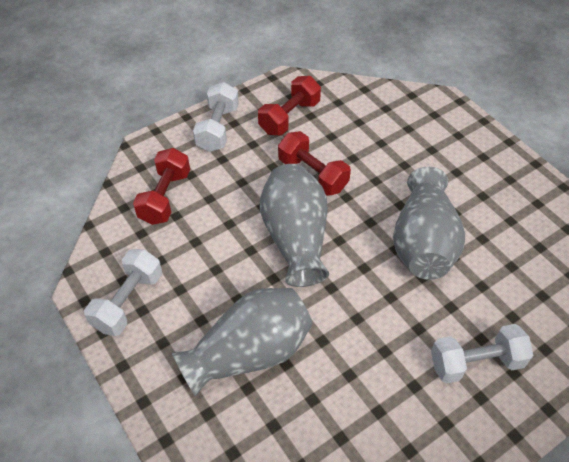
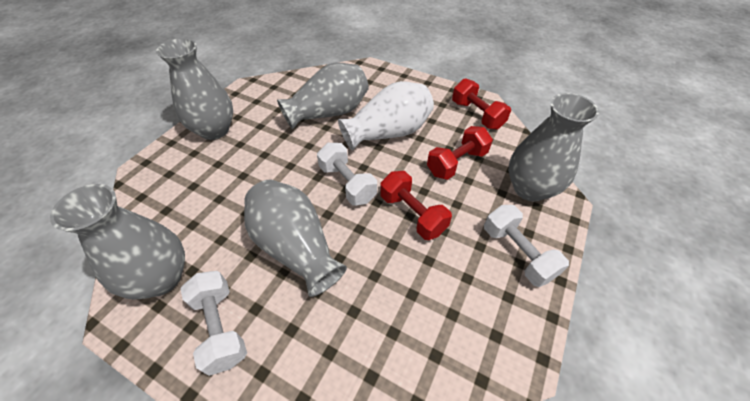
grey vase: [172,288,313,396] [260,164,329,287] [393,167,465,280] = 3 -> [50,184,185,299] [156,38,233,140] [244,180,347,297] [277,62,369,129] [509,93,599,202] = 5
white vase: none = 0 -> [338,81,434,150] = 1

